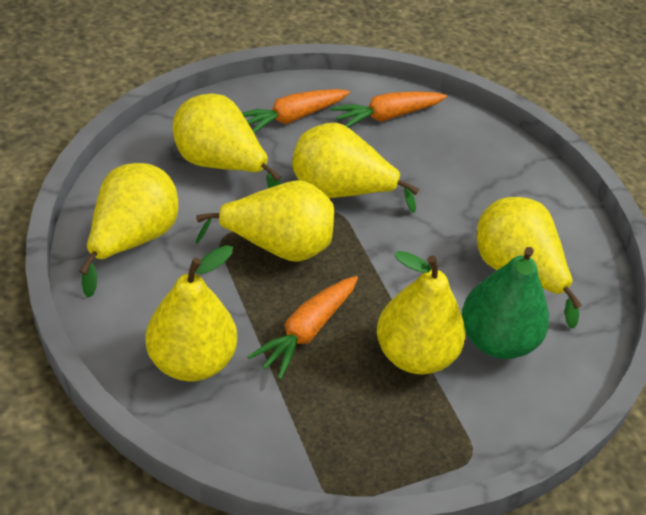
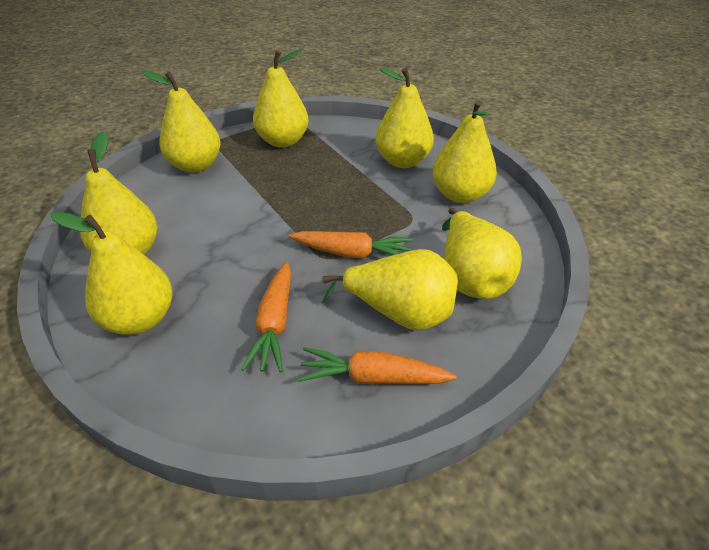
green pear: [462,247,549,359] = 1 -> none = 0
yellow pear: [79,163,178,297] [145,245,237,381] [173,93,281,188] [195,180,334,262] [292,123,419,213] [377,251,465,375] [477,197,582,328] = 7 -> [50,212,172,335] [80,131,157,255] [141,70,221,173] [253,49,309,148] [322,249,458,331] [376,67,434,168] [432,100,497,203] [442,208,522,299] = 8

